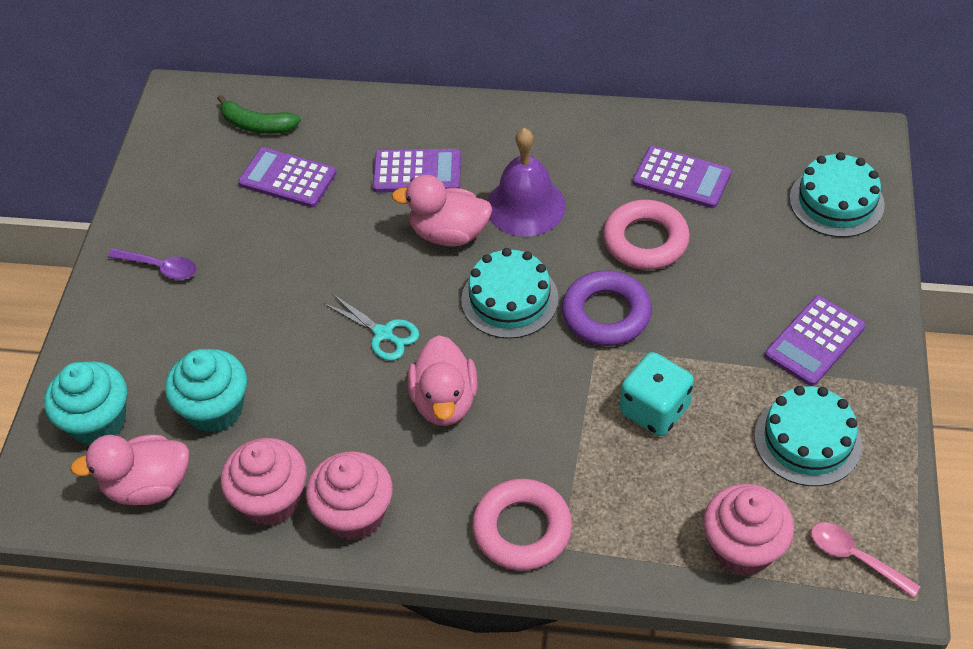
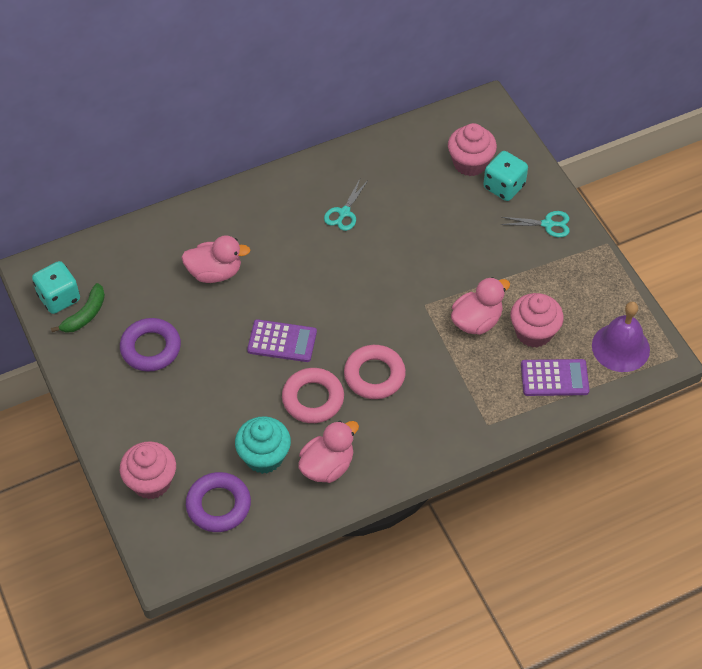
pink spoon: [811,523,921,598] = 1 -> none = 0
purple calculator: [238,147,337,208] [372,149,461,193] [633,146,731,208] [765,296,866,386] = 4 -> [247,319,317,362] [521,359,589,396] = 2
purple ring: [562,271,652,346] = 1 -> [120,318,181,372] [186,472,251,532] = 2
purple spoon: [108,248,197,280] = 1 -> none = 0
turquoise cake: [461,248,559,339] [754,386,862,486] [790,152,885,237] = 3 -> none = 0
turquoise cupcake: [44,361,127,445] [165,349,247,433] = 2 -> [235,416,291,474] = 1
turquoise dice: [620,352,694,436] = 1 -> [32,261,80,314] [483,151,528,201] = 2
turquoise scissors: [325,294,419,361] = 1 -> [324,179,367,231] [501,211,570,237] = 2

